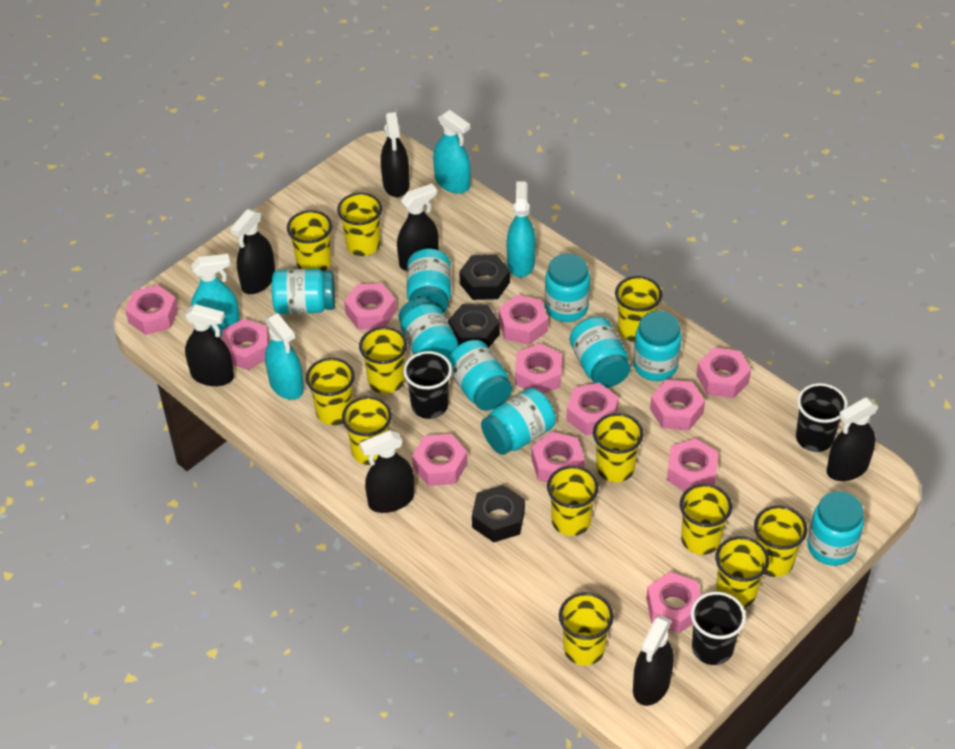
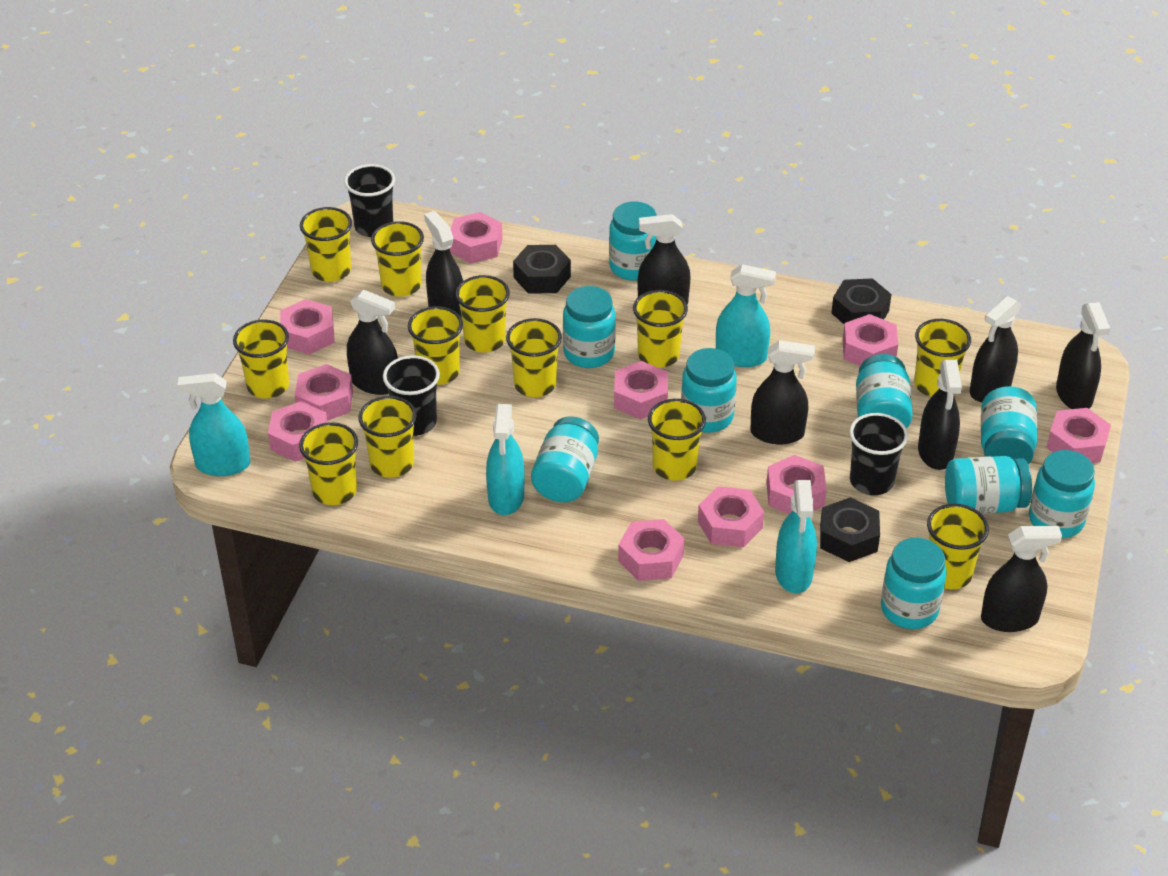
black spray bottle: [185,304,234,386] [230,209,275,294] [360,430,414,513] [381,112,410,197] [397,184,439,271] [633,615,674,706] [827,397,879,481] = 7 -> [347,290,398,395] [424,211,463,318] [637,214,691,305] [750,340,815,444] [918,360,962,470] [970,296,1021,402] [981,526,1062,632] [1056,302,1110,409] = 8
pink nut: [125,285,178,335] [222,319,269,370] [344,283,396,330] [412,434,468,486] [499,295,548,345] [515,343,562,394] [531,432,585,482] [566,383,619,435] [646,572,701,633] [650,380,705,430] [667,438,719,492] [696,347,751,398] = 12 -> [268,401,327,462] [280,299,335,355] [295,364,353,421] [450,212,503,263] [614,361,668,420] [618,519,685,581] [698,486,764,547] [767,455,827,514] [843,314,898,366] [1046,408,1111,463] = 10

